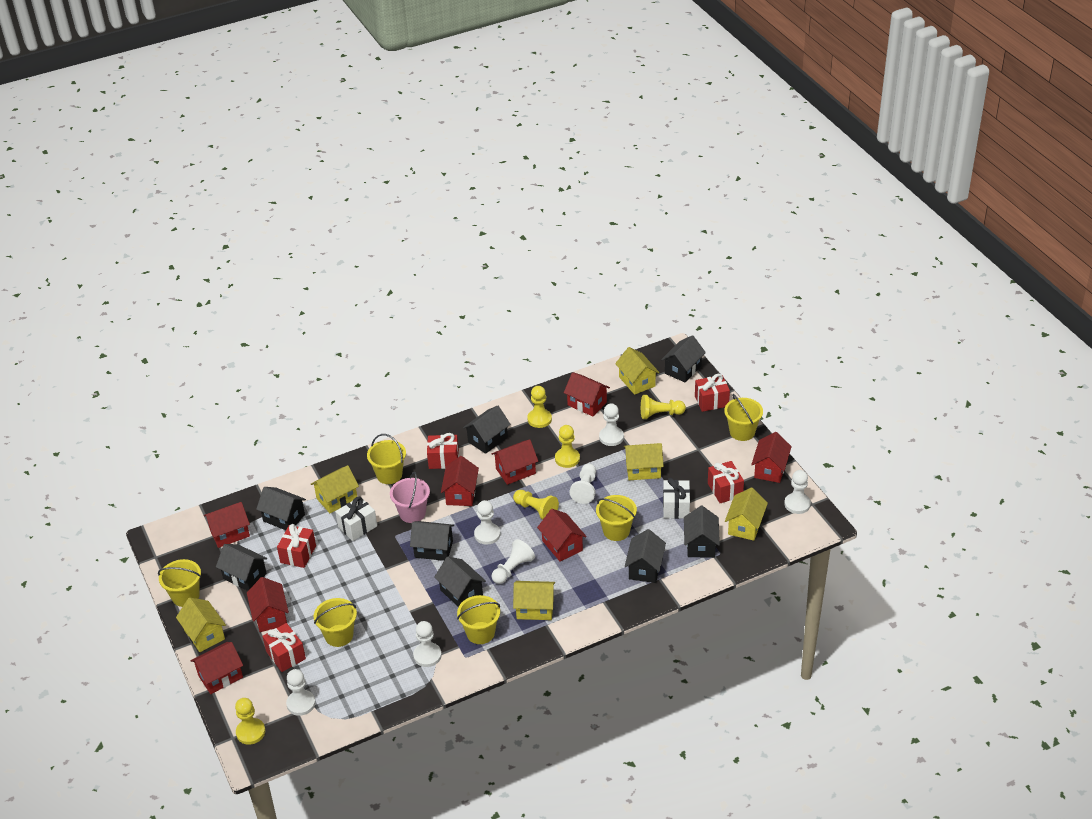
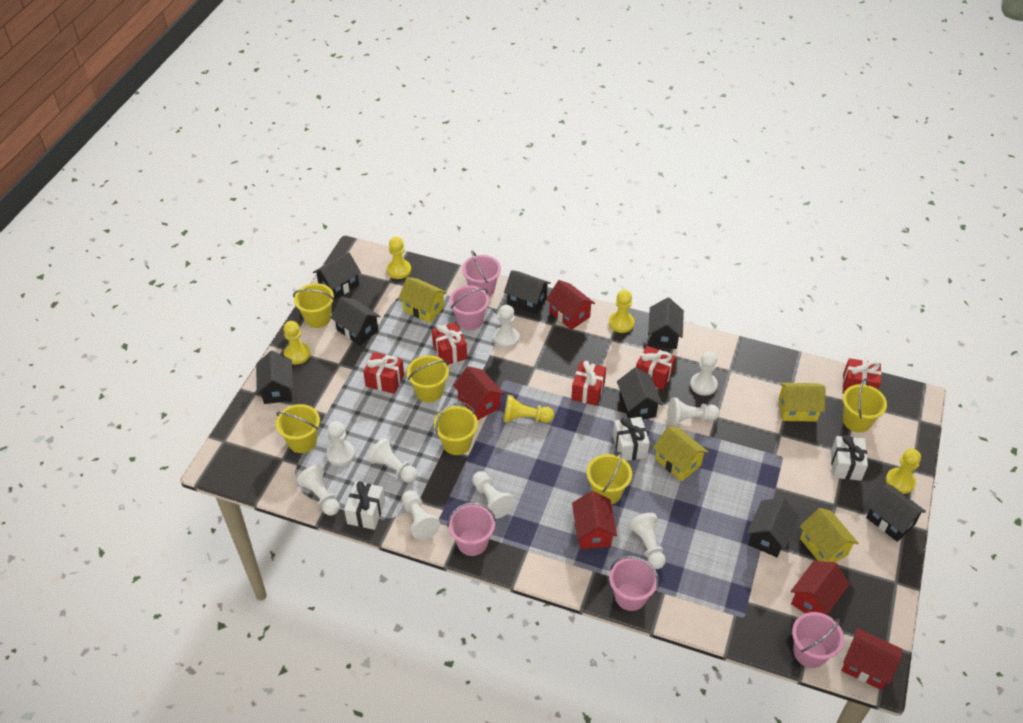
pink bucket: [390,472,430,523] = 1 -> [447,502,496,556] [449,285,489,330] [462,251,501,297] [609,556,659,611] [792,612,844,668] = 5
red house: [191,642,243,694] [204,502,250,548] [247,577,289,632] [441,456,479,506] [492,439,538,485] [537,509,587,562] [564,372,610,416] [751,432,792,483] = 8 -> [453,366,505,420] [546,280,595,330] [572,491,617,549] [791,561,849,615] [841,628,902,690] = 5
white gift: [335,497,377,541] [663,478,690,519] = 2 -> [344,481,385,530] [613,417,650,461] [831,435,868,481] = 3
white pawn: [286,669,316,716] [413,621,442,667] [474,500,500,545] [492,539,535,584] [569,464,596,504] [599,403,624,446] [784,470,811,514] = 7 -> [296,464,340,516] [326,421,355,466] [367,438,417,483] [402,490,440,540] [472,471,515,519] [494,305,519,348] [628,513,666,569] [668,398,720,425] [690,351,718,396] = 9
yellow house: [176,597,226,652] [311,465,359,513] [513,581,555,620] [615,347,660,395] [624,443,664,480] [725,488,768,541] = 6 -> [398,277,447,323] [653,426,708,481] [778,383,826,422] [800,508,859,562] = 4

